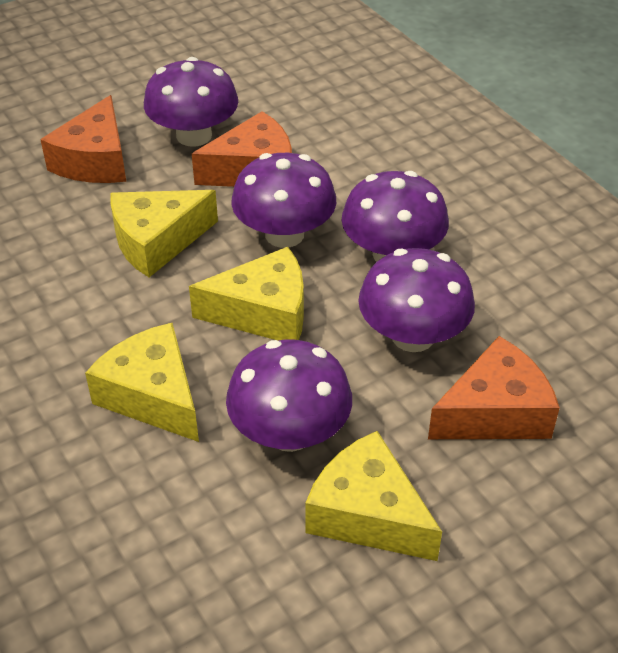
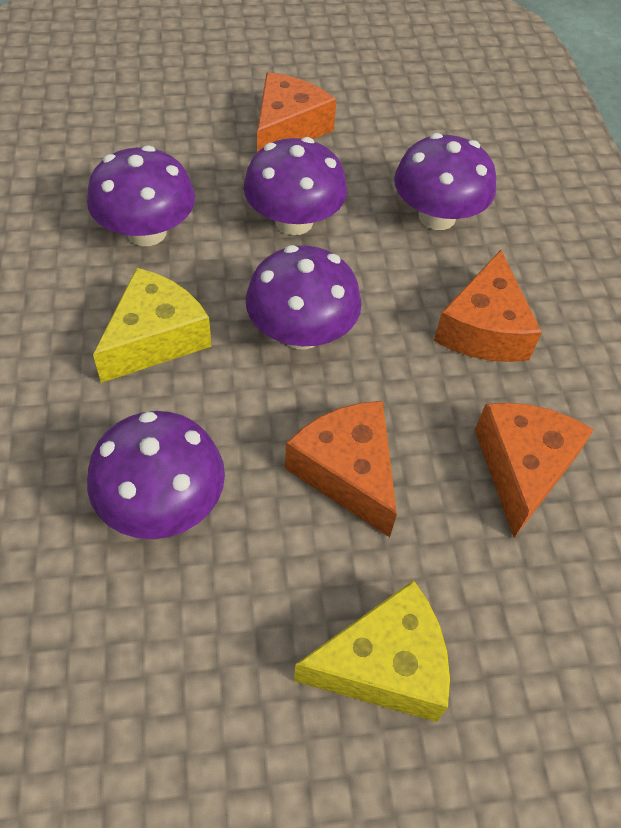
orange cheese: [40,95,126,183] [192,111,292,187] [428,336,560,439] = 3 -> [257,72,336,152] [285,401,397,537] [434,250,542,362] [475,403,594,538] = 4
yellow cheese: [85,323,199,442] [111,190,218,277] [189,247,304,340] [305,431,442,561] = 4 -> [93,268,212,383] [294,580,450,722] = 2

